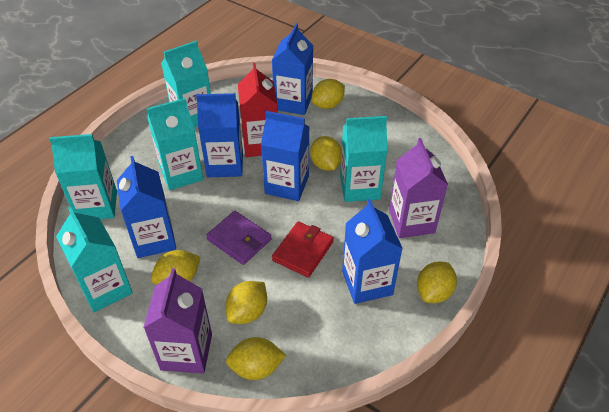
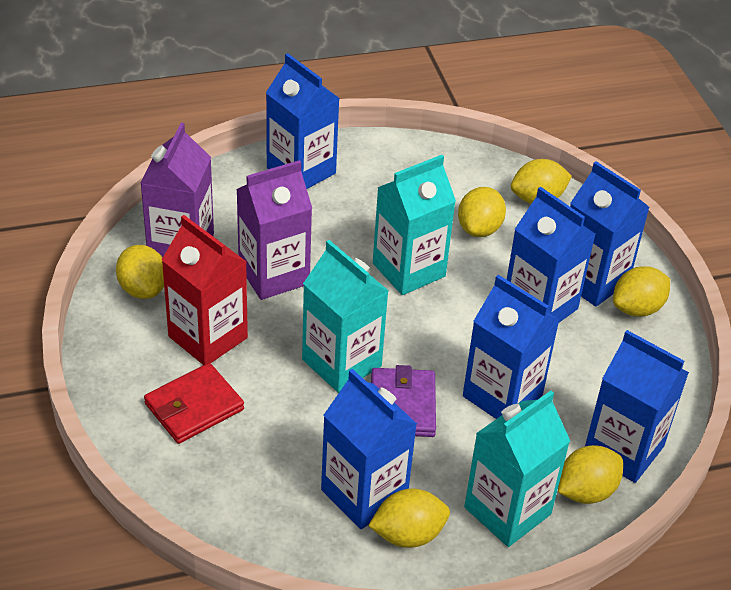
blue carton: [117,156,176,258] [196,93,243,177] [261,111,310,201] [272,23,313,115] [342,199,403,304] = 5 -> [266,53,340,189] [321,369,417,529] [463,275,559,419] [507,187,596,322] [570,161,650,307] [585,330,689,483] = 6
turquoise carton: [49,134,117,219] [56,207,133,312] [147,98,203,190] [161,40,211,128] [340,116,388,202] = 5 -> [302,240,389,393] [373,155,456,295] [464,391,570,547] = 3

